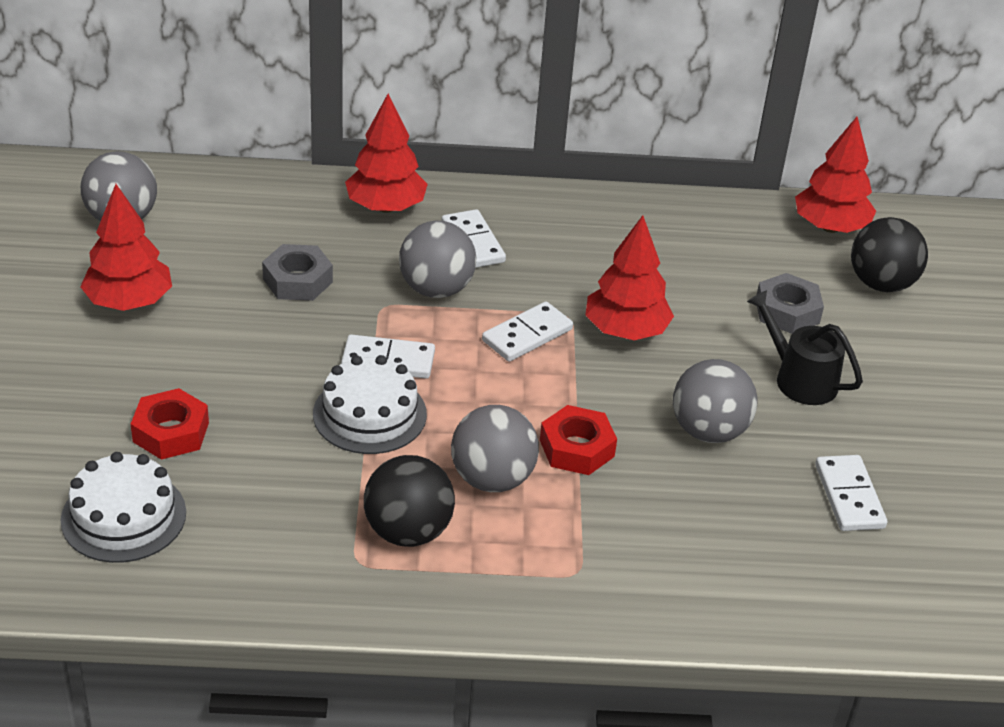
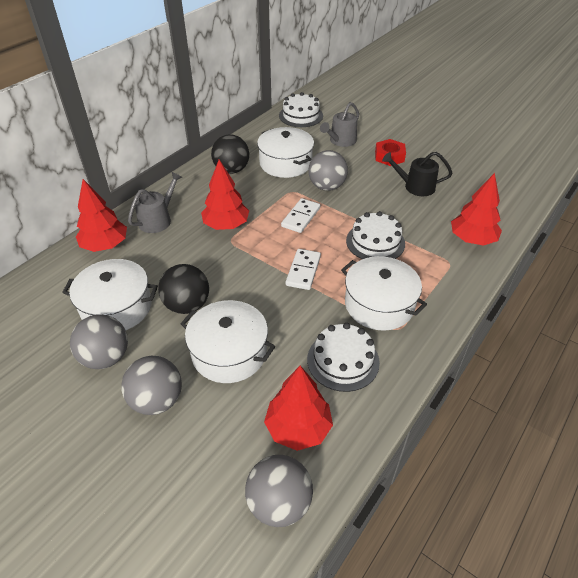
grey nut: [262,244,333,301] [757,273,824,334] = 2 -> none = 0
grey watering can: none = 0 -> [128,172,182,233] [320,102,359,147] = 2
red nut: [131,388,209,460] [540,405,617,475] = 2 -> [375,139,406,166] = 1
white cake: [61,452,186,563] [313,355,427,454] = 2 -> [279,92,323,127] [307,323,380,392] [346,211,405,259] = 3
white domino: [341,334,435,379] [441,209,506,268] [482,301,573,362] [815,455,887,531] = 4 -> [281,198,320,233] [286,249,321,290] = 2
white pot: none = 0 -> [62,259,158,330] [181,300,276,383] [257,127,314,178] [341,256,427,331] = 4

